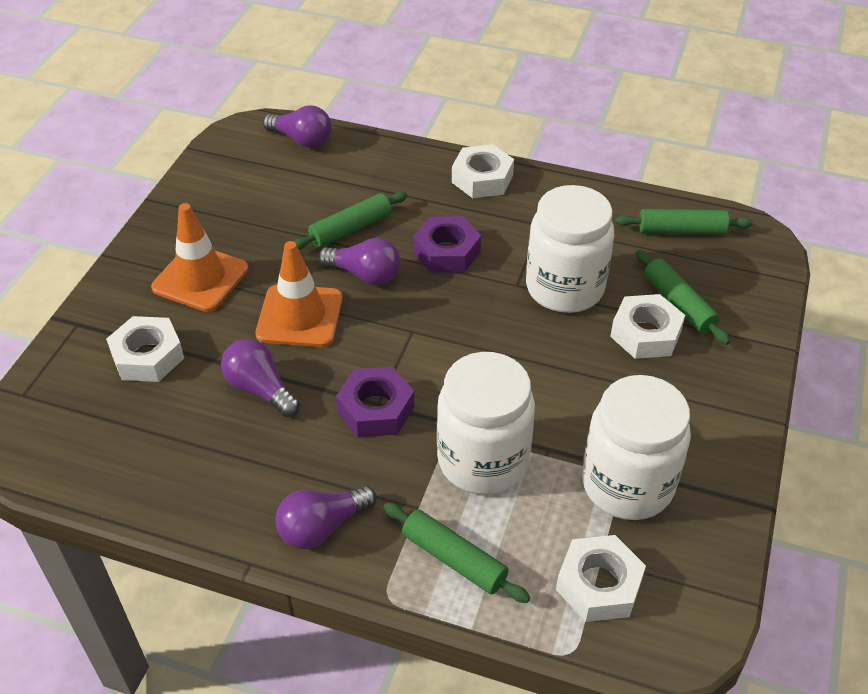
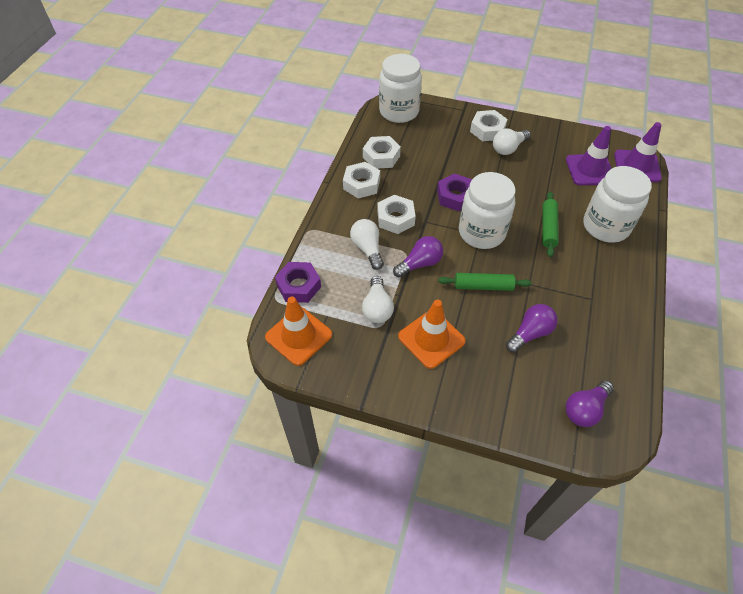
green rolling pin: [294,192,407,250] [384,502,530,603] [615,209,753,234] [636,250,730,345] = 4 -> [438,273,532,291] [542,192,559,257] = 2
purple light bulb: [221,339,300,417] [263,105,332,148] [275,485,377,549] [318,238,400,285] = 4 -> [393,236,443,278] [506,304,558,353] [565,380,614,427] = 3
purple traffic cone: none = 0 -> [566,126,612,186] [614,122,662,182] = 2
white light bulb: none = 0 -> [350,219,384,270] [362,276,394,323] [493,129,531,155] = 3

